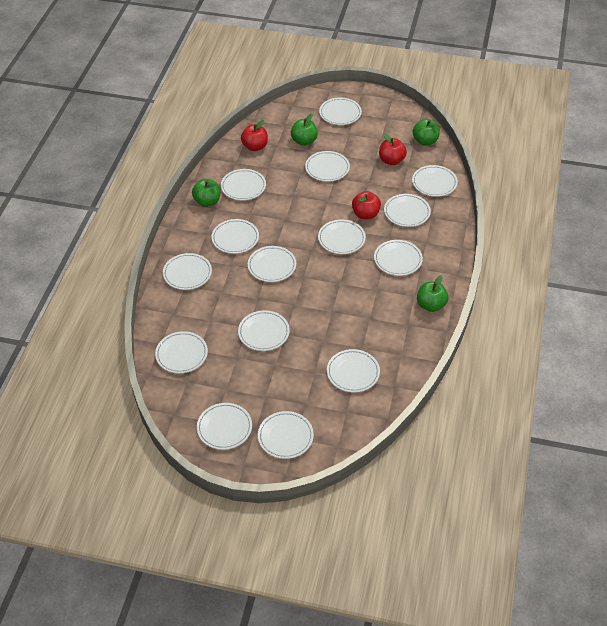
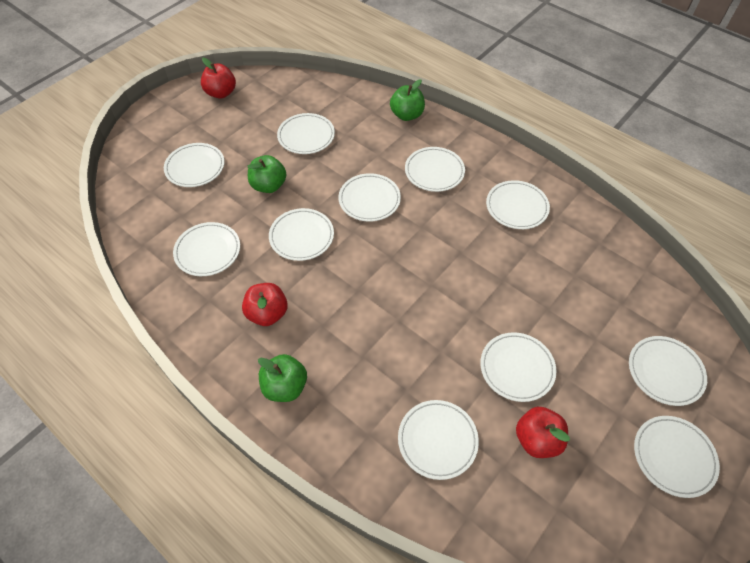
green apple: [192,179,220,207] [291,113,318,146] [413,119,440,145] [417,275,448,312] = 4 -> [248,155,286,193] [258,354,307,402] [390,79,425,121] = 3
white plate: [155,331,208,373] [163,253,212,290] [197,403,252,450] [211,219,259,254] [221,169,266,200] [238,310,290,351] [248,246,296,282] [258,411,314,459] [305,151,350,182] [318,220,366,254] [319,98,362,125] [327,349,380,392] [374,240,423,276] [384,194,431,227] [412,165,458,197] = 15 -> [164,143,225,187] [173,222,240,276] [269,208,334,261] [277,113,335,154] [338,173,401,222] [398,400,479,480] [405,147,465,192] [480,332,556,402] [486,180,550,229] [629,336,707,406] [634,416,720,498] = 11

